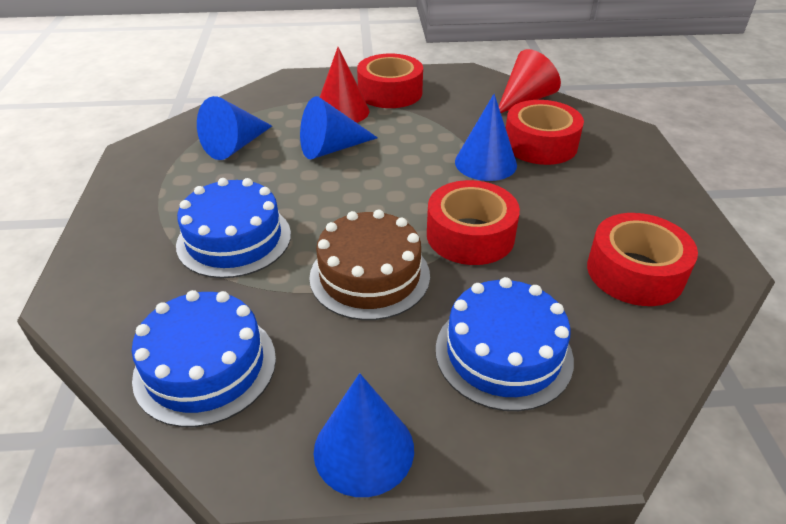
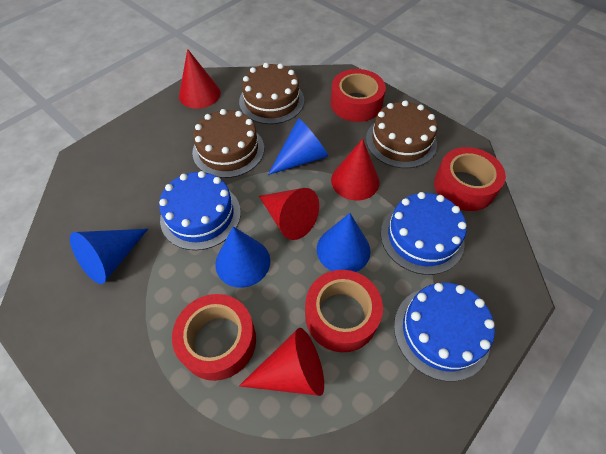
brown cake: [309,209,430,320] = 1 -> [192,109,264,178] [239,63,304,124] [366,100,437,168] = 3
red cone: [320,47,369,123] [499,49,561,113] = 2 -> [179,49,220,109] [239,328,324,396] [259,188,319,240] [331,139,380,200] = 4

